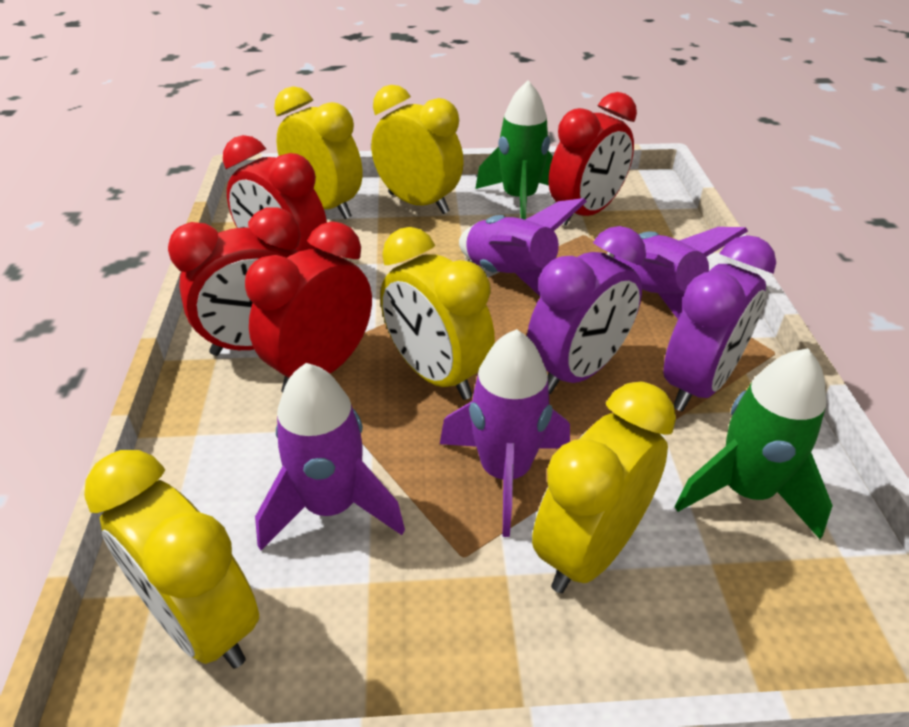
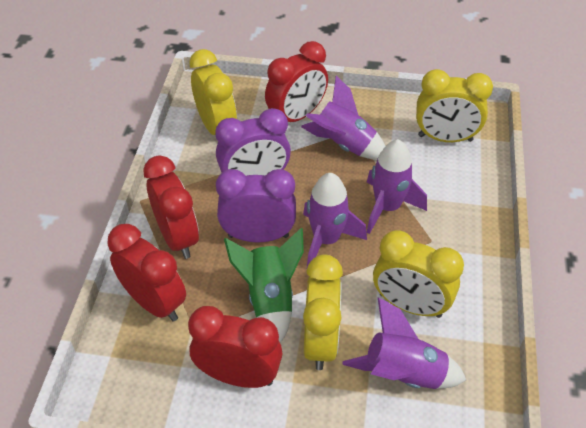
green rocket: [475,81,553,220] [674,348,833,539] = 2 -> [224,228,304,343] = 1
yellow clock: [84,450,259,668] [274,86,363,219] [371,85,464,214] [380,227,495,400] [532,382,676,593] = 5 -> [189,49,237,135] [303,254,343,370] [373,230,464,318] [416,69,493,142] = 4

